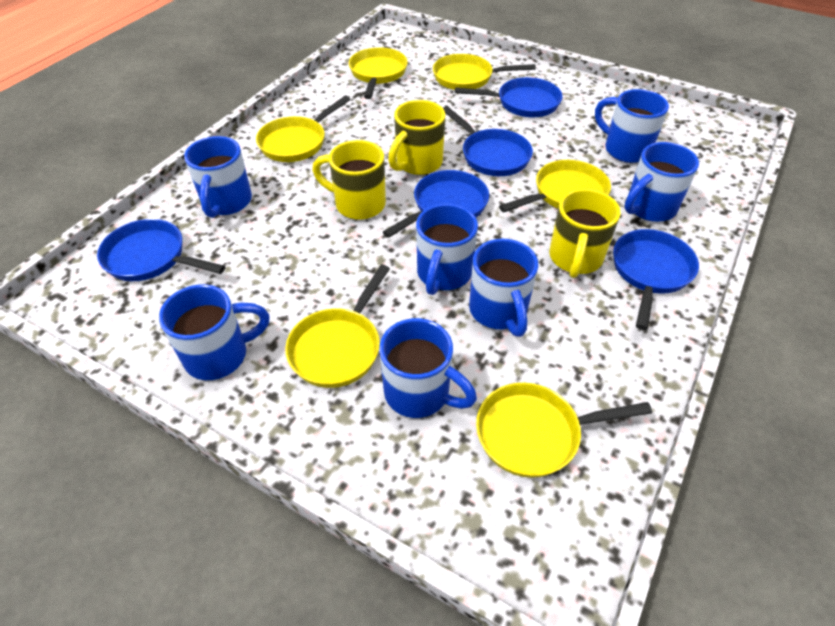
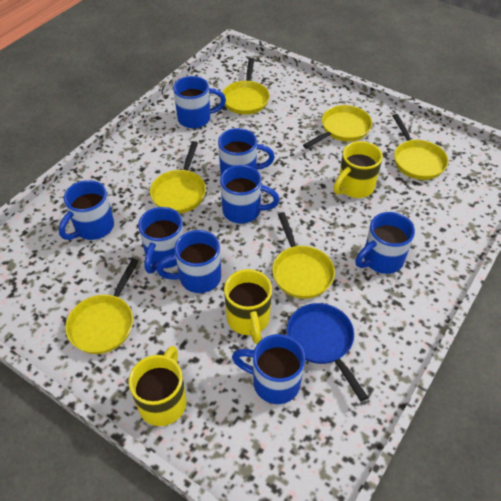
blue mug: [159,284,270,380] [184,136,252,218] [379,318,477,418] [416,204,478,295] [469,239,538,337] [595,89,669,163] [624,142,699,222] = 7 -> [59,180,114,240] [138,207,184,274] [156,230,221,293] [173,76,226,128] [218,128,275,175] [220,165,280,224] [232,334,305,404] [355,212,415,274] = 8
blue pan: [97,219,225,281] [383,170,489,238] [443,106,533,176] [455,77,562,118] [613,229,699,330] = 5 -> [286,303,368,401] = 1

